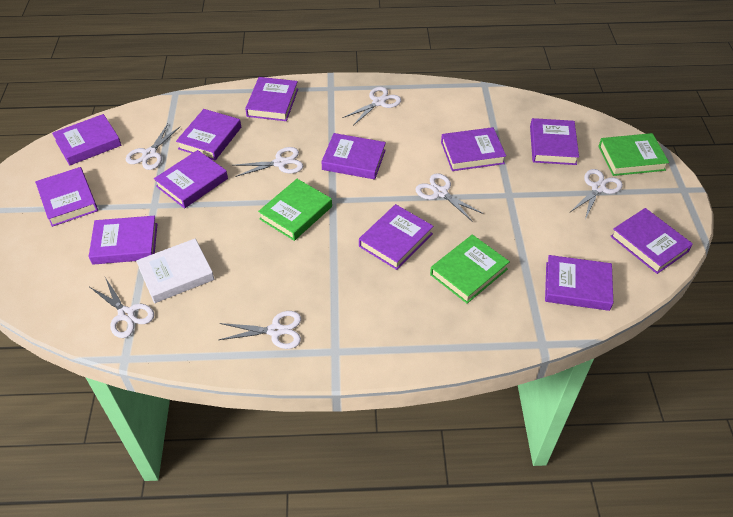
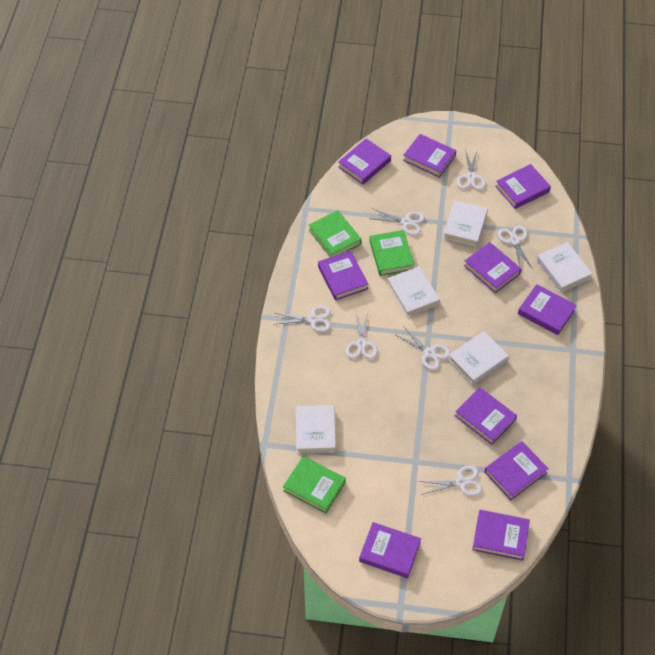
purple book: [35,167,98,227] [52,114,121,166] [89,216,157,265] [154,150,228,208] [176,109,241,160] [245,77,298,121] [321,133,386,179] [359,204,433,270] [441,127,506,171] [530,118,579,165] [545,255,613,311] [610,208,693,274] = 12 -> [318,251,368,300] [338,138,391,185] [359,522,421,578] [403,134,456,178] [455,387,517,445] [464,242,521,293] [472,510,530,561] [484,441,549,500] [495,164,551,209] [518,284,577,335] = 10
white book: [136,239,214,303] = 1 -> [296,405,336,454] [387,266,440,317] [443,200,488,247] [448,331,509,385] [537,242,593,292] = 5

